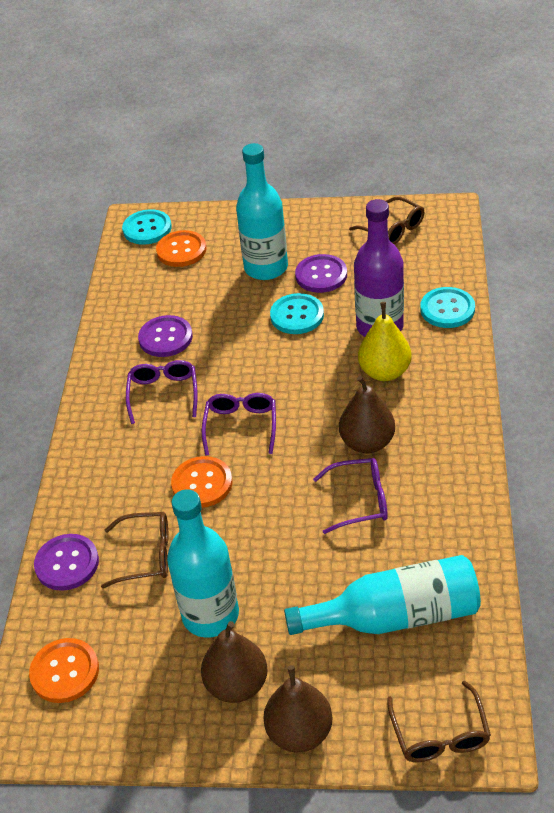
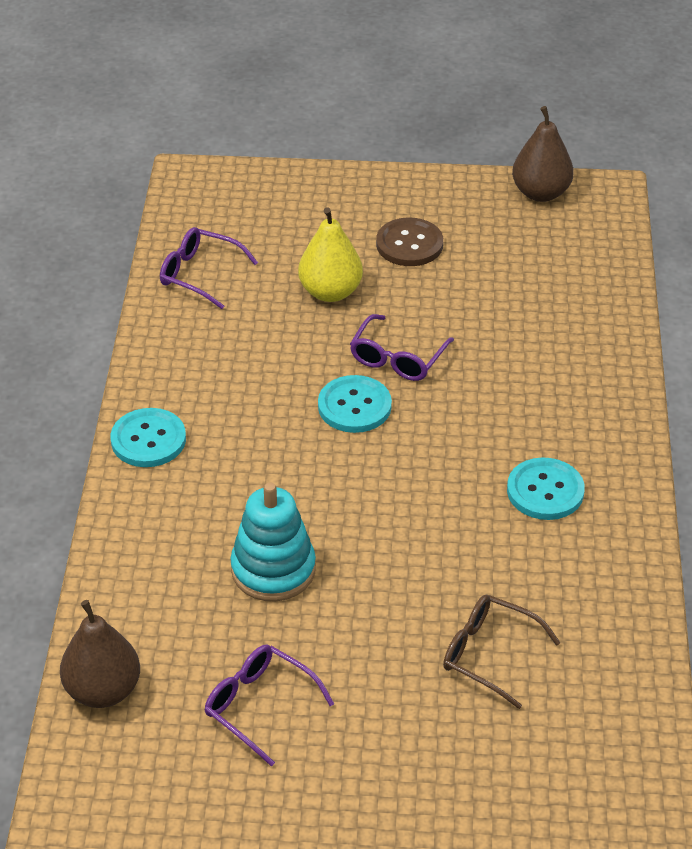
brown button: none = 0 -> [376,217,443,266] = 1
brown glasses: [101,512,169,588] [349,197,424,244] [387,681,491,762] = 3 -> [443,595,561,709] = 1
brown pear: [201,621,268,703] [263,665,333,752] [339,375,395,453] = 3 -> [60,600,140,708] [512,106,574,202] = 2
orange button: [29,638,99,703] [156,230,206,267] [171,456,232,508] = 3 -> none = 0
purple bottle: [354,199,404,337] = 1 -> none = 0
purple button: [34,534,99,591] [138,315,193,357] [295,254,347,293] = 3 -> none = 0
turquoise bottle: [167,489,239,638] [236,143,288,280] [284,555,481,635] = 3 -> none = 0
turquoise stacking toy: none = 0 -> [230,482,316,601] = 1

